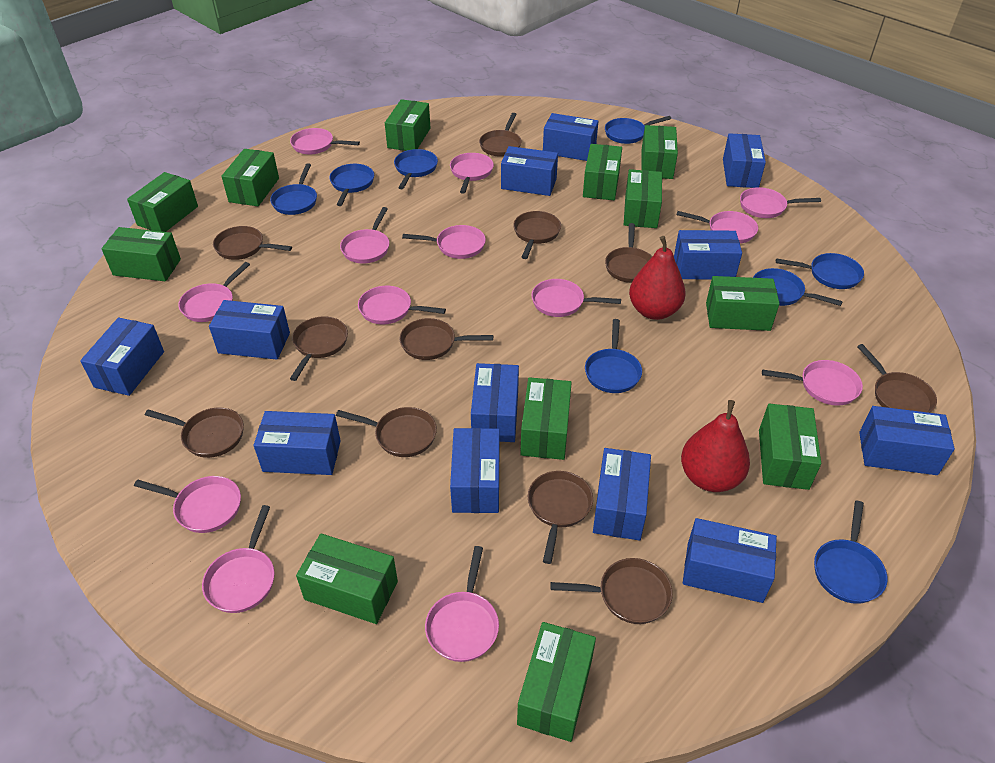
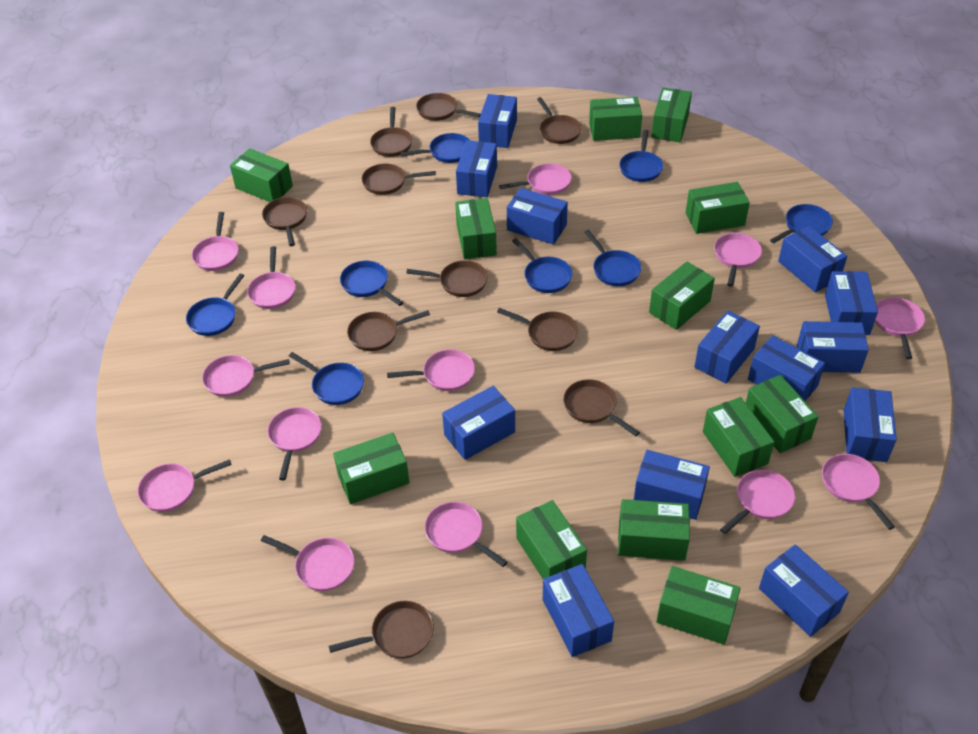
blue box: [80,318,164,396] [209,300,290,360] [254,411,341,475] [450,428,499,513] [471,363,519,442] [501,146,558,196] [543,113,598,161] [593,448,651,541] [674,230,742,280] [683,518,777,603] [723,133,766,188] [859,406,955,475] = 12 -> [442,386,515,460] [456,140,497,197] [478,94,517,148] [507,188,568,245] [543,564,614,657] [634,450,710,520] [694,310,760,384] [748,335,825,401] [759,544,849,637] [778,226,847,292] [797,321,869,373] [825,271,878,335] [844,387,897,462] = 13
brown pan: [145,407,244,458] [213,226,292,260] [290,316,348,381] [336,407,437,457] [400,318,493,360] [479,113,522,157] [513,211,561,259] [528,471,593,564] [550,558,673,624] [605,223,652,283] [857,344,937,413] = 11 -> [262,197,307,246] [329,601,434,659] [347,310,430,351] [362,163,436,195] [370,107,412,157] [407,260,488,297] [416,93,481,121] [497,308,578,351] [537,97,582,144] [563,379,640,436] = 10
red pear: [629,236,686,320] [681,400,750,492] = 2 -> none = 0

